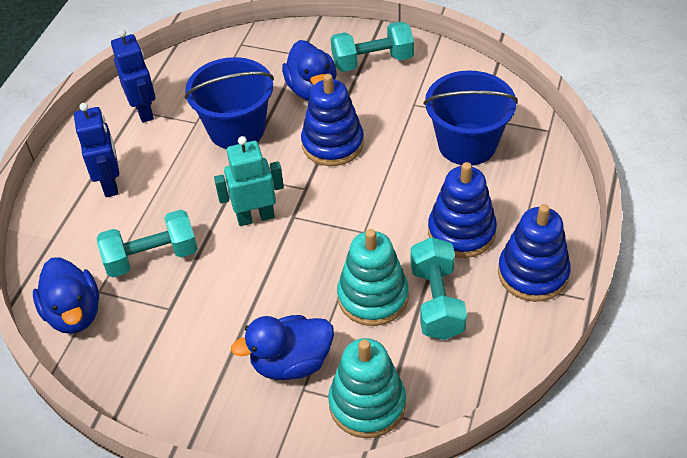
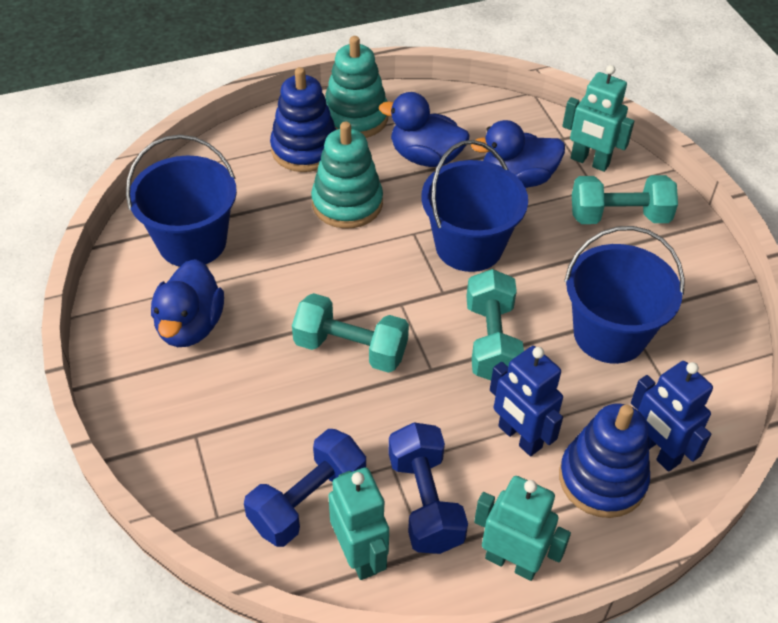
blue bucket: [185,57,274,149] [423,70,518,165] = 2 -> [126,135,237,267] [421,140,528,272] [564,226,685,364] = 3
blue dumbbell: none = 0 -> [244,429,366,547] [388,422,468,554] = 2
blue stacking toy: [301,74,364,166] [428,162,497,258] [498,204,571,302] = 3 -> [270,67,336,172] [559,404,650,518] = 2
turquoise robot: [214,136,284,226] = 1 -> [328,467,389,580] [474,476,571,581] [562,65,634,172] = 3

